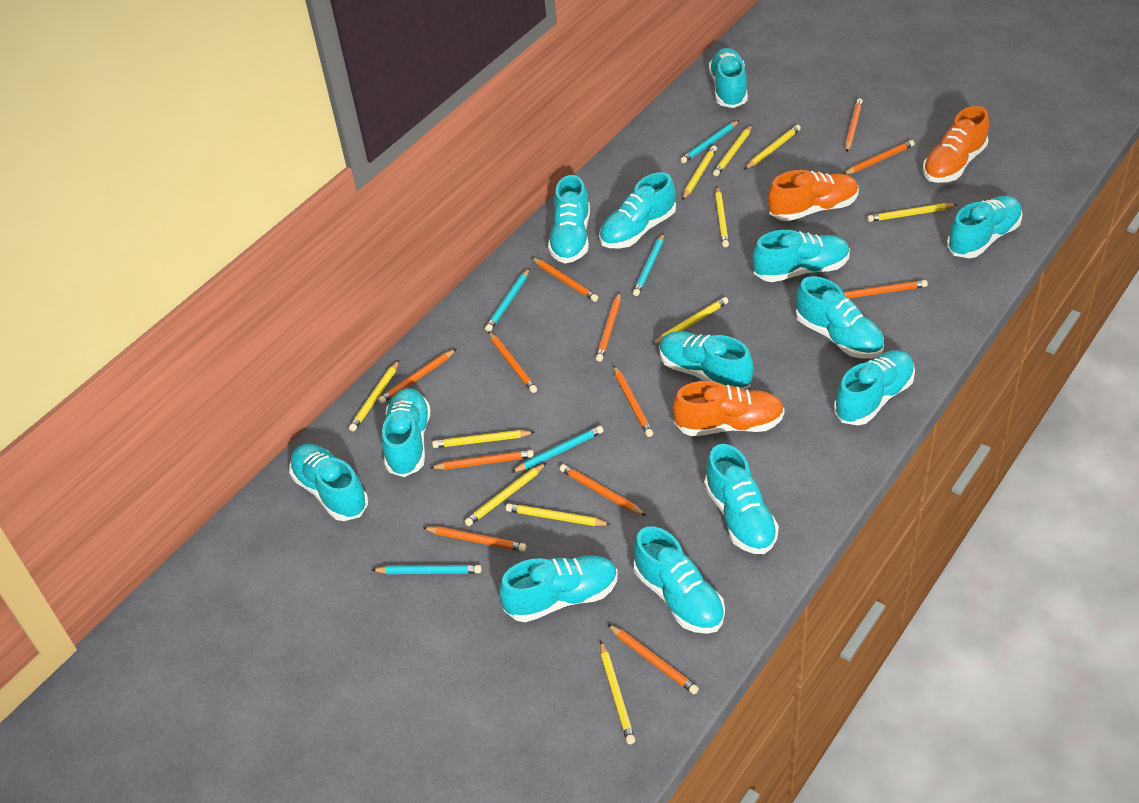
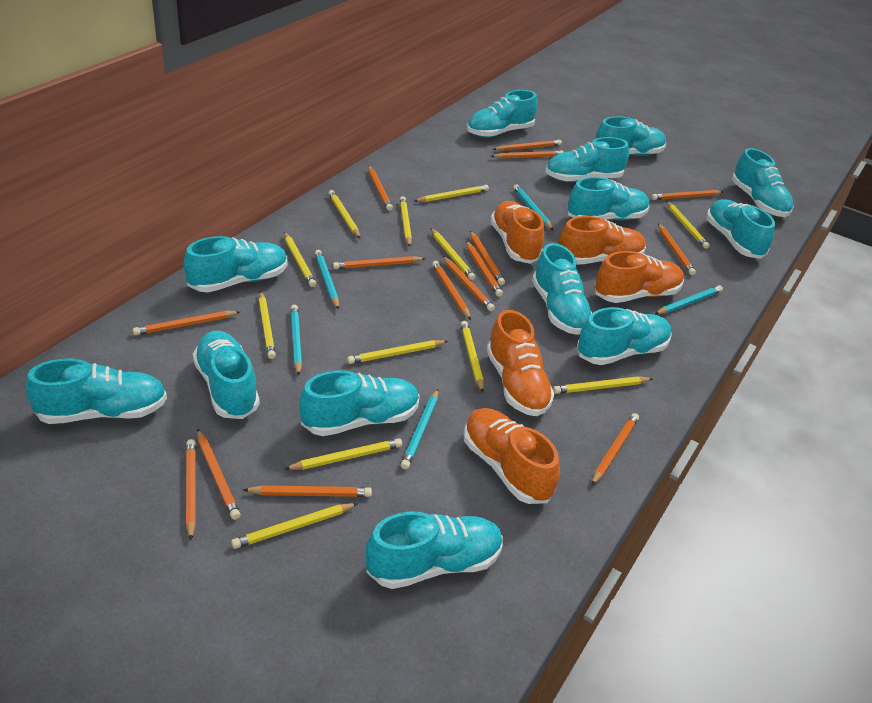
orange pencil: [378,349,456,404] [423,526,526,552] [430,450,534,470] [488,331,537,393] [531,257,598,302] [560,464,646,516] [596,292,621,362] [607,624,699,694] [614,366,653,437] [843,140,915,175] [843,280,928,298] [845,98,863,152] = 12 -> [133,311,240,335] [186,439,196,540] [197,429,240,520] [243,485,372,497] [333,256,426,269] [368,165,393,211] [432,261,471,320] [443,256,495,311] [466,241,503,297] [470,231,505,285] [491,151,563,159] [493,140,562,151] [591,413,639,486] [652,190,723,200] [658,224,696,275] = 15
orange shoe: [673,381,785,436] [768,170,859,221] [923,106,989,183] = 3 -> [464,408,560,504] [486,310,555,416] [490,201,544,264] [558,216,646,265] [595,251,684,303] = 5
yellow pencil: [349,360,399,431] [432,430,535,448] [464,463,546,526] [506,504,611,526] [600,641,635,744] [652,297,728,345] [682,145,717,200] [713,125,752,176] [715,186,729,247] [744,125,801,170] [867,203,958,222] = 11 -> [231,503,358,549] [259,291,276,359] [284,232,316,287] [285,438,402,470] [328,190,360,238] [347,340,448,364] [400,197,412,247] [414,185,489,202] [431,228,475,280] [461,321,484,393] [553,376,653,394] [666,201,710,249] = 12

